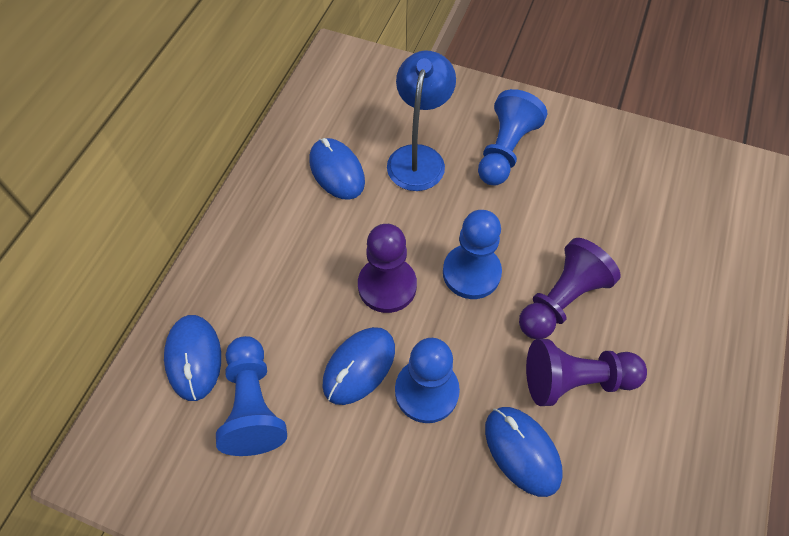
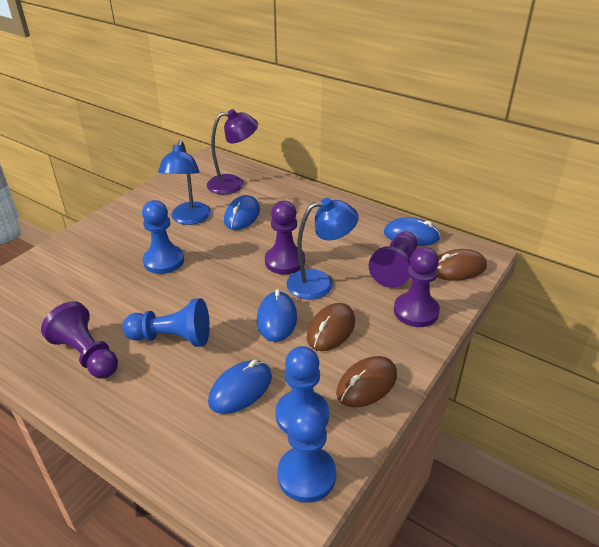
blue lamp: [387,51,456,191] = 1 -> [158,140,211,225] [286,198,359,300] = 2
brown mouse: none = 0 -> [307,303,355,351] [336,356,397,408] [437,249,487,281] = 3
purple lamp: none = 0 -> [207,109,258,194] = 1
purple pawn: [358,224,417,313] [519,238,621,339] [526,339,647,406] = 3 -> [41,301,118,379] [265,201,305,274] [368,231,418,288] [394,247,440,327] = 4

